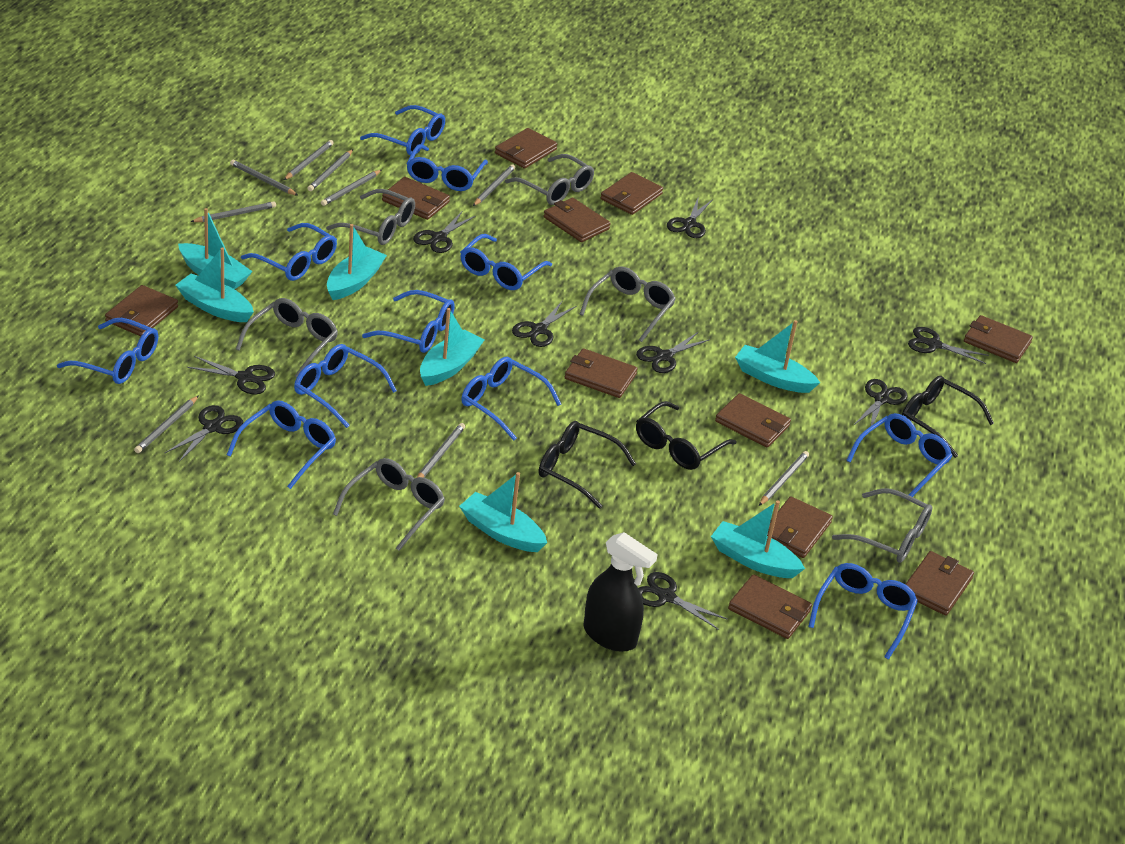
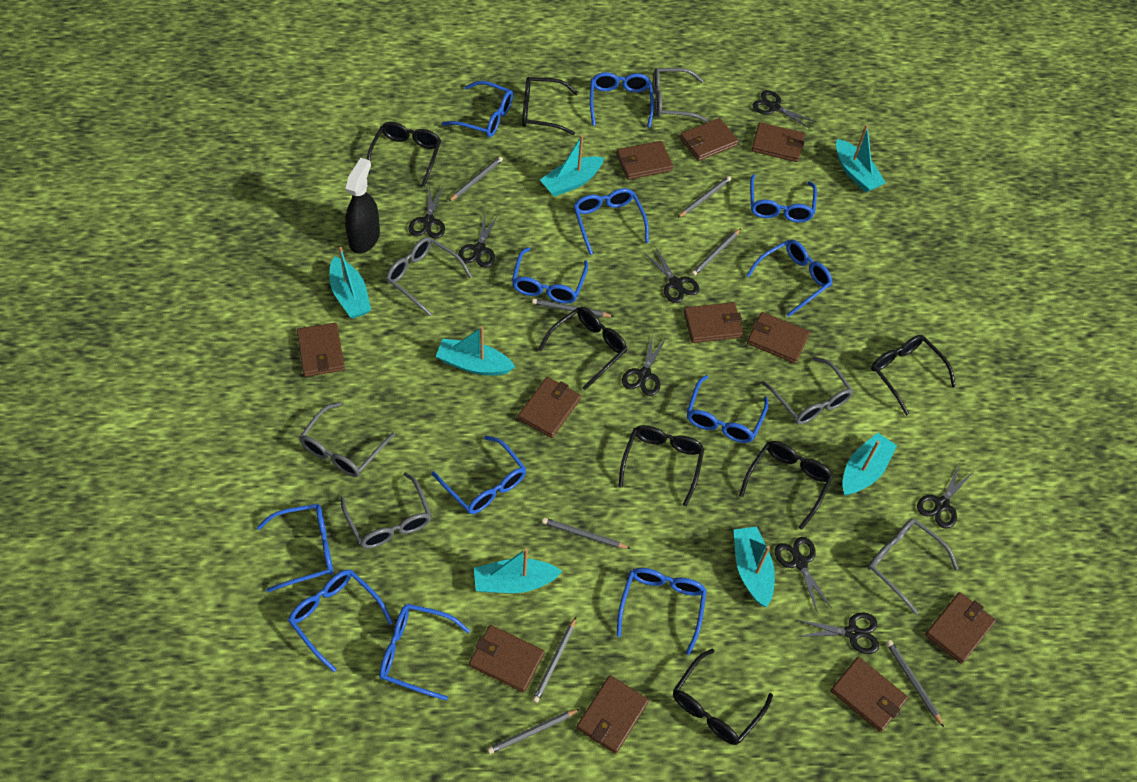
black glasses: [539,421,636,509] [636,401,736,470] [902,376,994,458] = 3 -> [367,122,441,187] [522,77,578,135] [538,307,627,390] [619,425,705,506] [673,648,773,745] [739,441,833,530] [871,335,956,416] = 7
black scissors: [165,405,243,462] [187,356,275,394] [413,212,475,253] [512,300,576,347] [636,332,710,373] [638,572,728,630] [667,196,713,238] [854,379,907,427] [908,327,989,364] = 9 -> [408,185,445,239] [458,214,499,268] [622,333,667,396] [644,246,700,303] [753,90,816,129] [774,537,832,611] [797,612,879,654] [917,464,973,529] = 8
blue glasses: [57,318,158,384] [227,400,336,489] [241,223,337,281] [294,344,397,428] [360,105,445,155] [362,290,455,353] [406,144,488,191] [460,234,552,290] [461,357,561,441] [808,563,918,660] [846,413,952,497] = 11 -> [257,504,333,592] [288,570,393,672] [379,604,470,701] [432,436,526,514] [441,81,513,137] [512,247,588,304] [573,188,649,255] [590,72,654,128] [617,568,707,655] [687,375,769,443] [746,239,833,317] [750,174,817,223] = 12
grey pencil: [134,395,199,453] [190,201,276,222] [230,160,299,196] [284,140,334,180] [307,149,353,191] [321,170,381,206] [417,423,465,478] [473,164,515,206] [759,451,809,506] = 9 -> [448,156,503,202] [487,709,580,754] [532,299,614,317] [532,617,576,703] [542,518,631,549] [677,176,731,218] [691,228,741,276] [886,640,944,727] = 8

